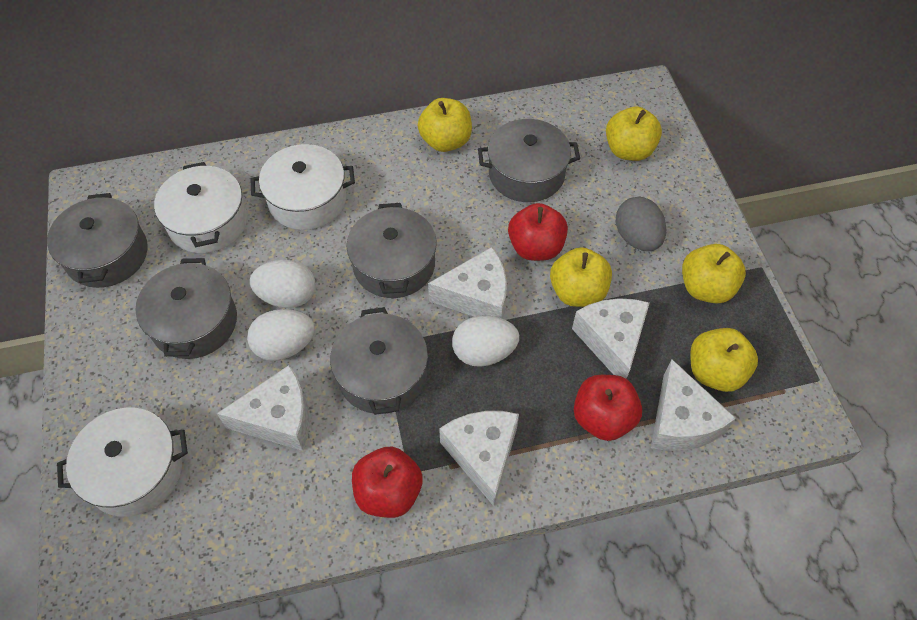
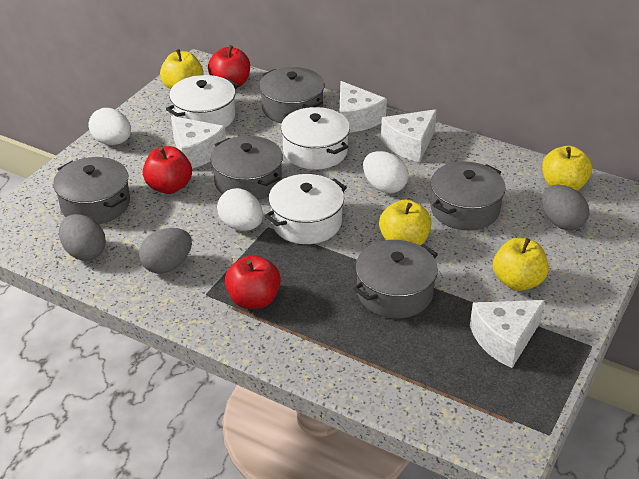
grey egg: [616,197,666,251] = 1 -> [59,214,106,261] [139,228,192,274] [542,185,589,230] = 3
white cheese: [217,365,310,451] [428,247,507,319] [439,411,519,506] [572,298,649,379] [651,359,736,451] = 5 -> [171,116,226,168] [340,81,387,133] [381,109,437,162] [470,300,545,368] = 4
yellow apple: [418,98,472,152] [550,247,612,307] [606,106,662,161] [682,244,746,303] [690,328,758,392] = 5 -> [160,49,204,89] [379,199,432,245] [493,238,549,291] [542,146,592,191] = 4

